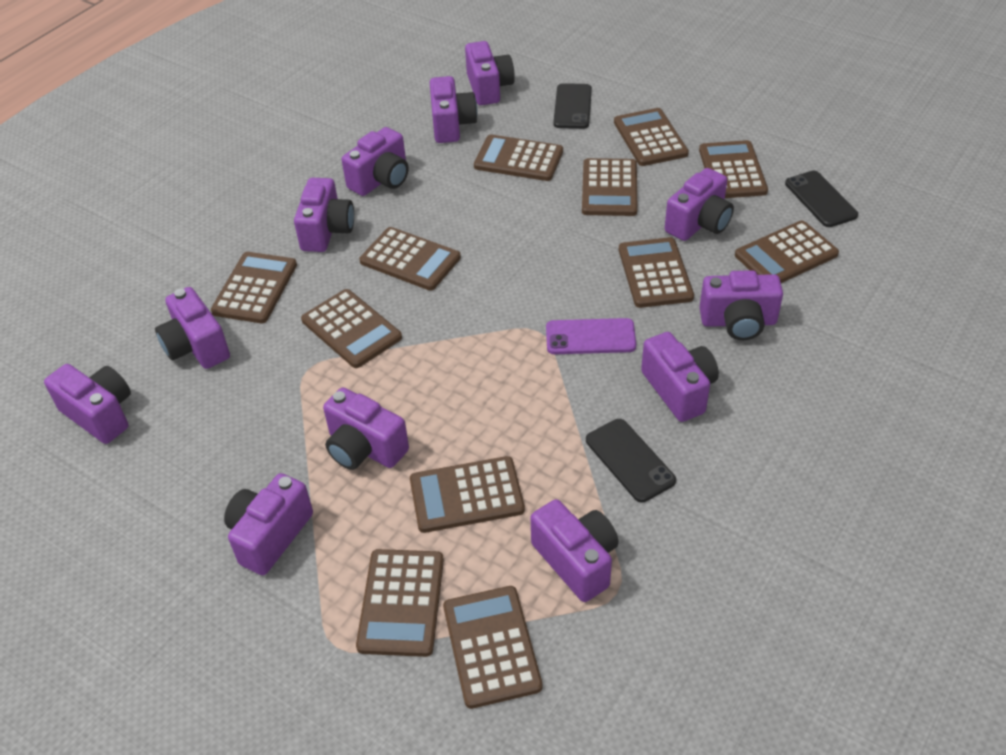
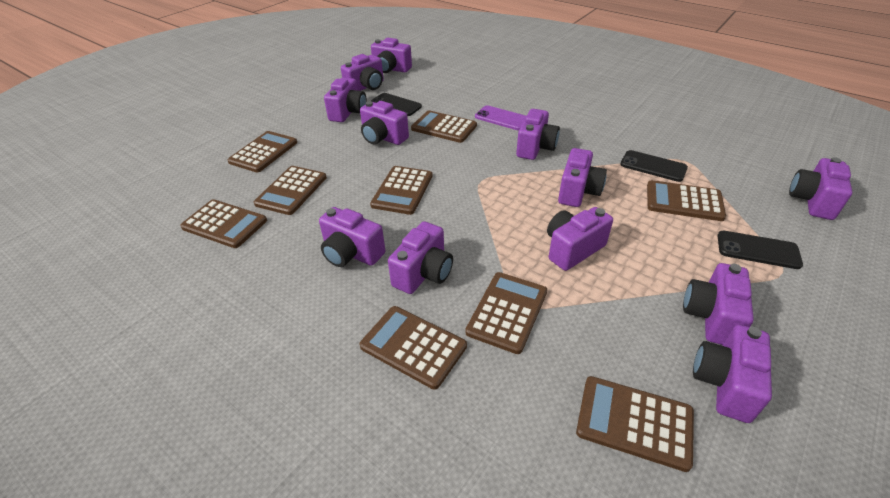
brown calculator: [211,252,297,323] [301,289,402,368] [356,549,444,657] [359,227,461,291] [410,456,525,533] [443,586,542,709] [474,135,563,181] [582,158,638,216] [614,108,689,166] [619,237,694,308] [699,140,768,198] [735,221,839,283] = 12 -> [180,199,267,248] [228,131,297,172] [254,166,327,215] [359,306,467,390] [370,166,433,215] [411,110,477,143] [465,272,547,354] [576,376,694,472] [647,180,726,221] = 9

